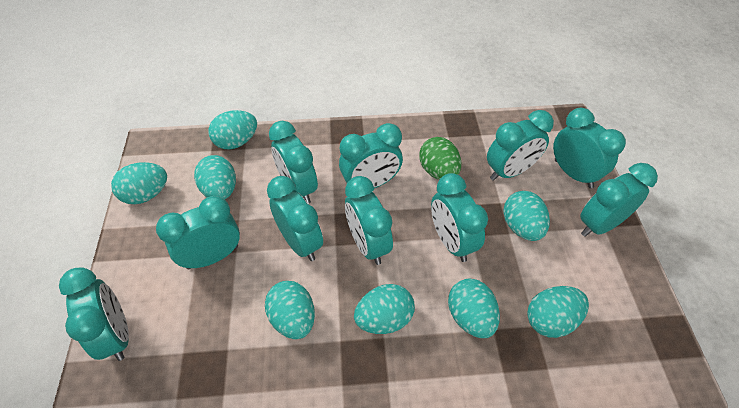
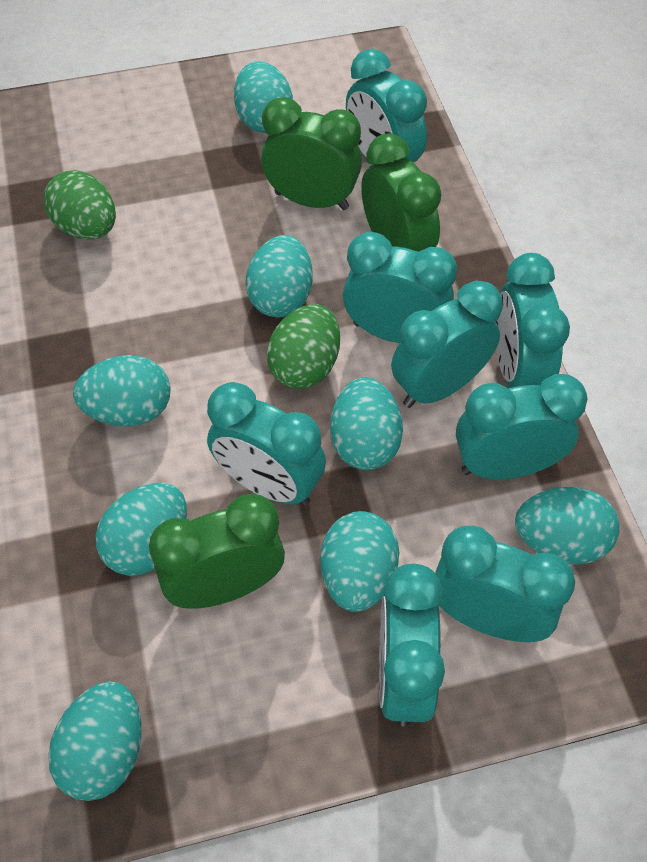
green clock: none = 0 -> [149,494,285,609] [261,97,362,210] [361,133,442,252] = 3
green egg: [419,137,461,180] = 1 -> [44,170,116,240] [267,304,340,389] = 2
turquoise clock: [59,268,129,361] [156,196,240,269] [267,176,323,261] [269,121,318,204] [339,123,403,188] [345,176,393,265] [431,173,488,262] [487,110,554,181] [553,108,626,188] [580,163,658,237] = 10 -> [207,382,326,506] [343,232,457,343] [346,49,427,165] [379,564,445,726] [391,281,503,408] [435,526,575,642] [456,374,588,479] [495,253,570,388] = 8

